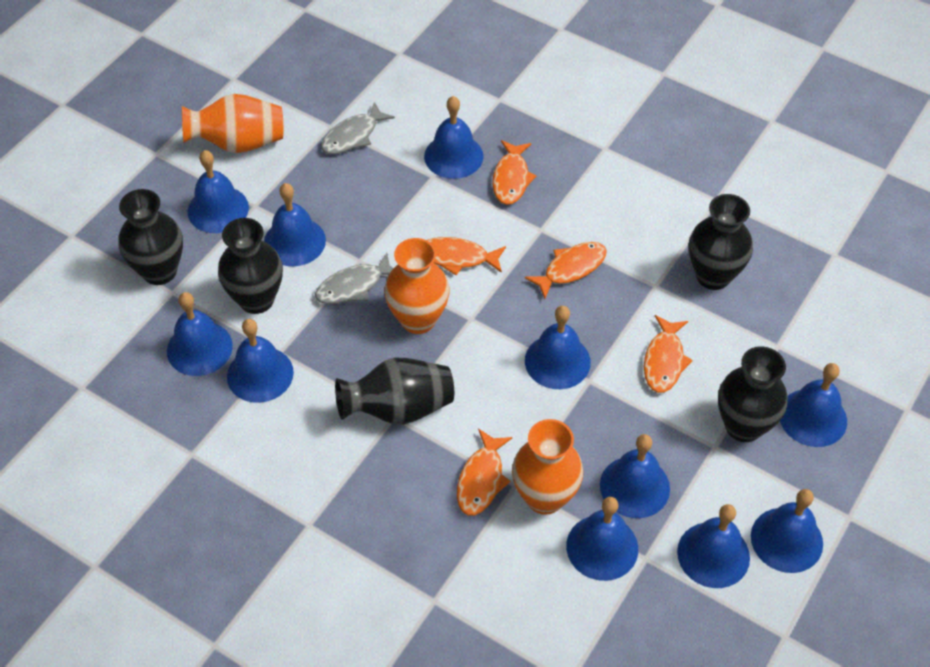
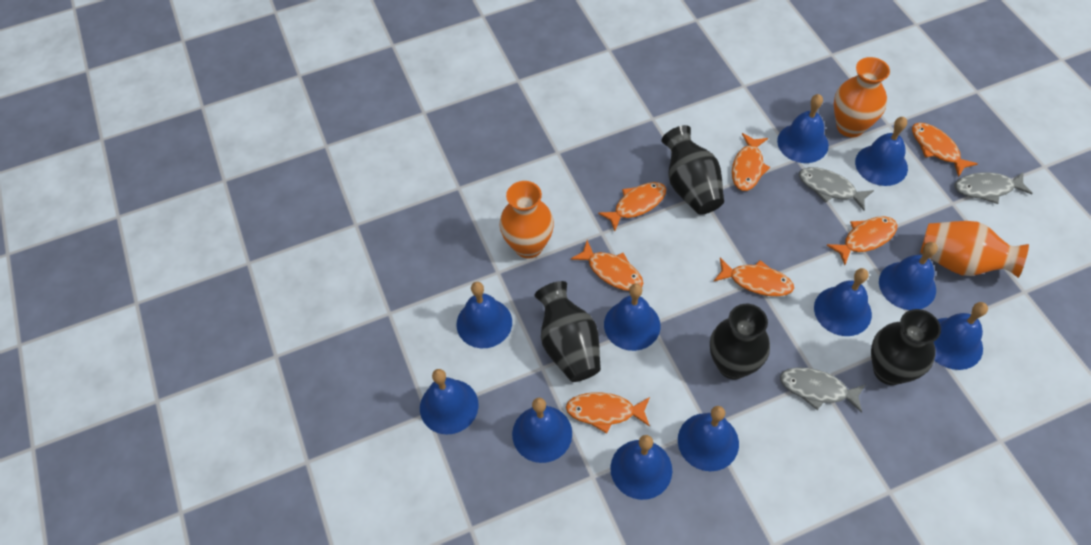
black vase: [118,189,183,285] [218,218,283,314] [335,358,454,425] [689,194,753,290] [718,346,788,442] = 5 -> [535,281,601,382] [661,125,724,215] [710,304,770,379] [871,309,941,385] = 4
grey fish: [315,253,394,304] [321,102,395,154] = 2 -> [780,368,866,413] [799,167,874,210] [955,172,1033,204] = 3
orange fish: [427,237,506,275] [457,429,512,516] [493,140,537,205] [525,242,607,299] [644,315,693,393] = 5 -> [566,392,650,433] [571,240,643,291] [598,182,666,231] [713,258,794,296] [732,133,770,191] [826,216,897,265] [912,123,978,177] = 7

